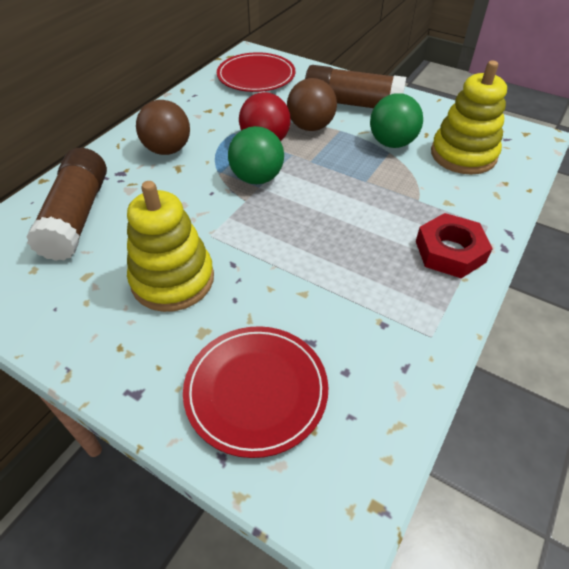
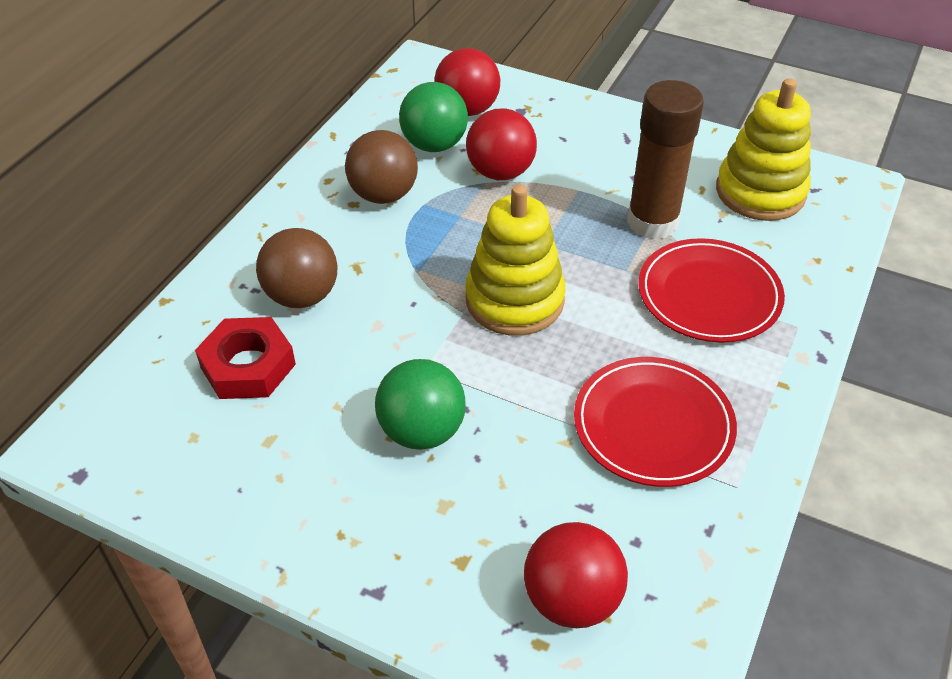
brown glue stick: [26,148,107,261] [305,65,406,108] = 2 -> [627,80,704,239] = 1
red ball: [239,92,291,141] = 1 -> [434,48,500,116] [466,109,537,180] [524,522,628,628] = 3

